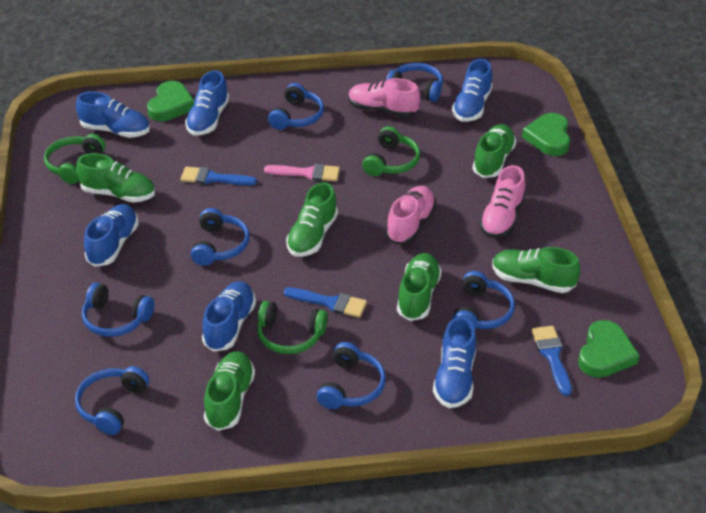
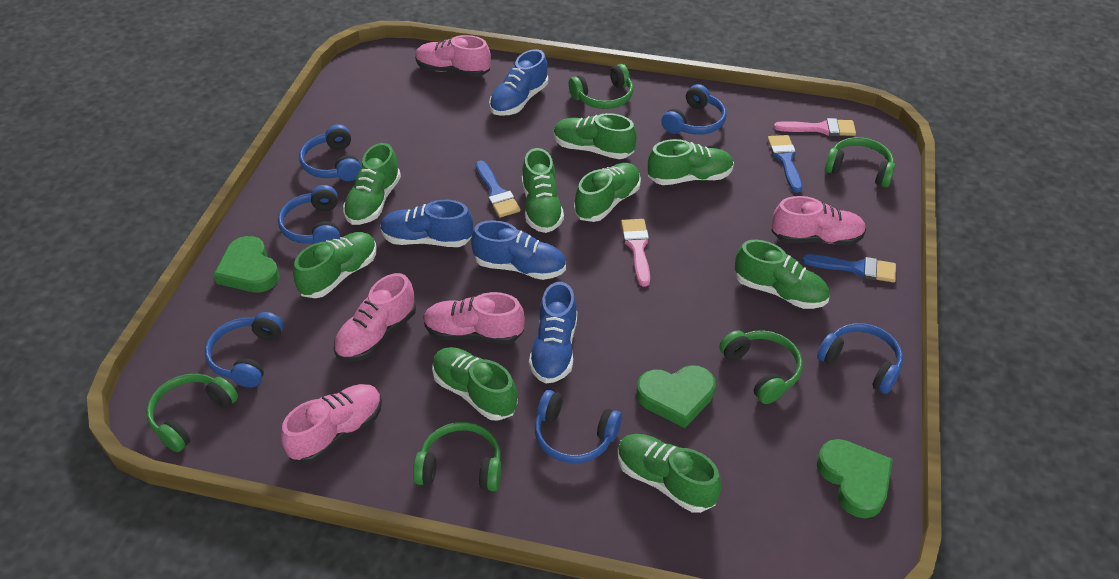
blue headphones: [75,366,149,435] [82,283,155,337] [191,208,250,266] [268,83,324,130] [317,342,386,409] [386,63,443,102] [452,271,515,329] = 7 -> [205,312,283,388] [278,185,340,244] [299,124,361,181] [535,390,622,463] [661,84,727,135] [817,323,903,394] = 6
blue shoe: [76,91,150,138] [84,204,139,267] [185,71,229,136] [202,281,256,352] [433,316,476,408] [452,59,493,122] = 6 -> [380,200,473,247] [471,220,566,280] [489,49,548,116] [529,282,577,383] = 4
green headphones: [44,134,106,184] [257,301,328,354] [362,126,420,176] = 3 -> [146,374,238,452] [413,422,501,491] [569,64,633,109] [719,330,803,404] [825,137,895,187] = 5
green shoe: [76,153,155,203] [204,351,255,431] [286,182,338,257] [397,253,442,321] [472,124,516,178] [492,247,580,293] = 6 -> [293,232,377,298] [343,143,401,225] [432,347,518,421] [522,148,564,233] [554,113,637,159] [574,163,641,222] [618,434,722,513] [648,139,734,185] [735,240,829,309] = 9
pink brush: [264,164,340,181] = 1 -> [621,219,650,287] [774,118,856,136] = 2
pink shoe: [348,78,420,117] [386,186,436,244] [479,165,526,238] = 3 -> [281,384,382,463] [334,273,416,361] [415,35,491,77] [423,292,525,344] [771,196,866,245] = 5

